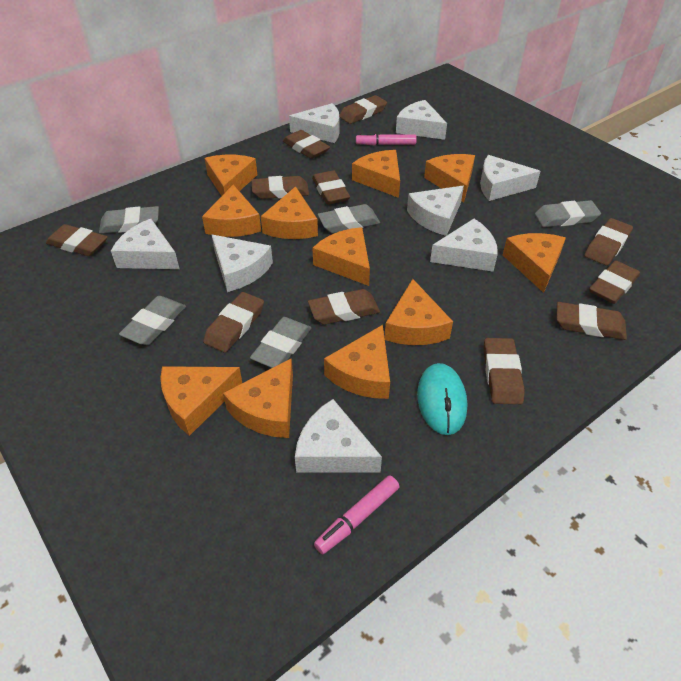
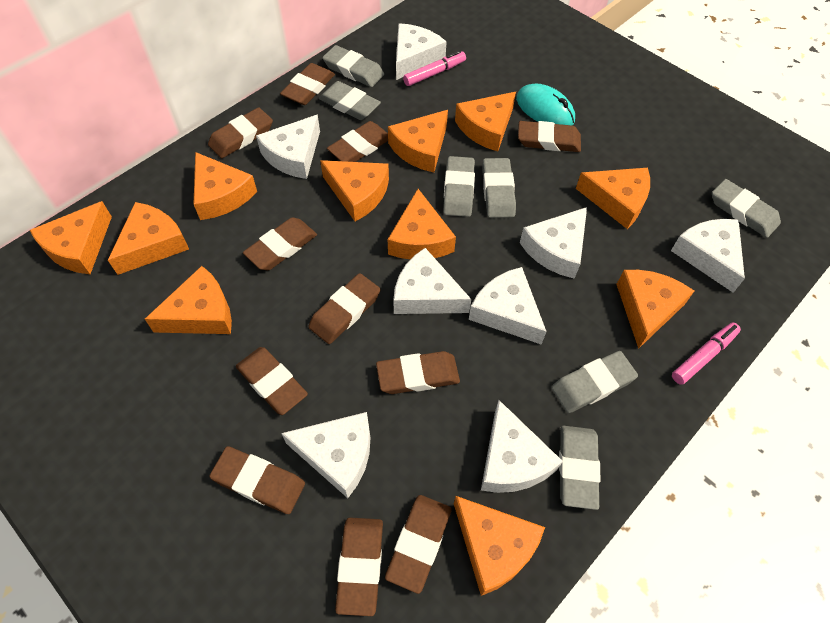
grey eraser: [99,206,159,234] [119,296,186,345] [250,317,311,368] [318,204,380,233] [535,200,601,227] = 5 -> [318,81,381,120] [323,45,384,87] [443,156,475,217] [482,158,516,218] [551,351,638,413] [559,426,601,510] [712,179,781,238] = 7

